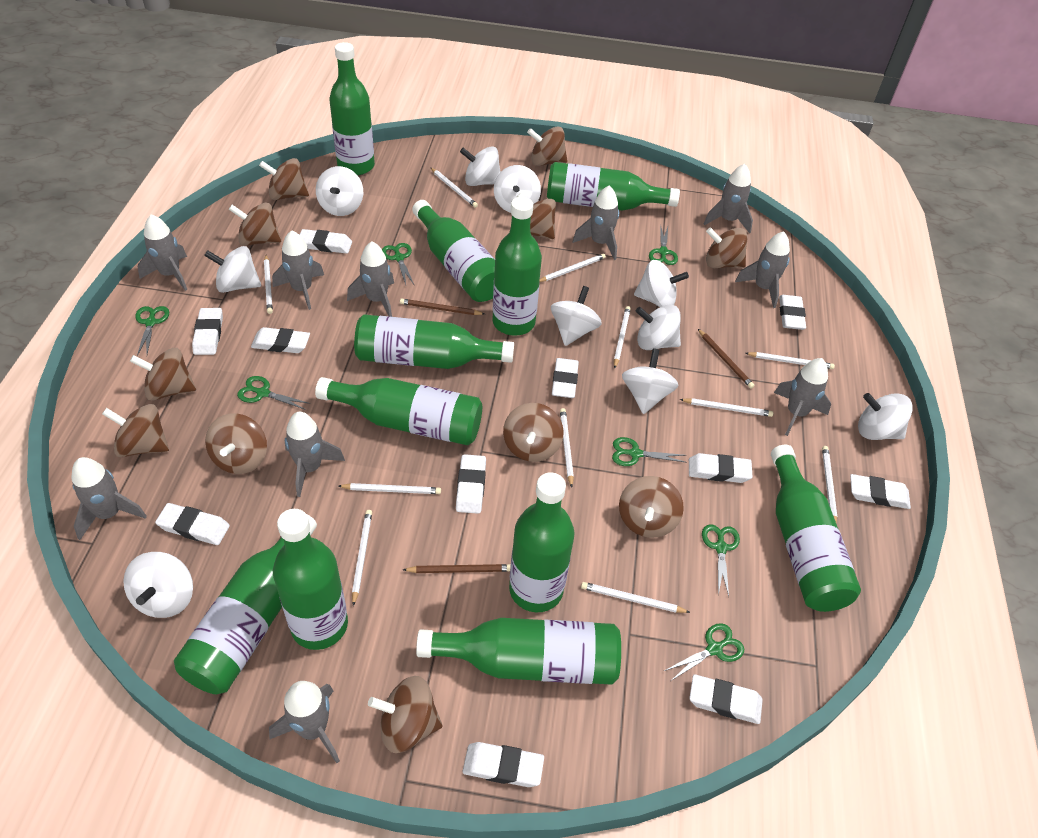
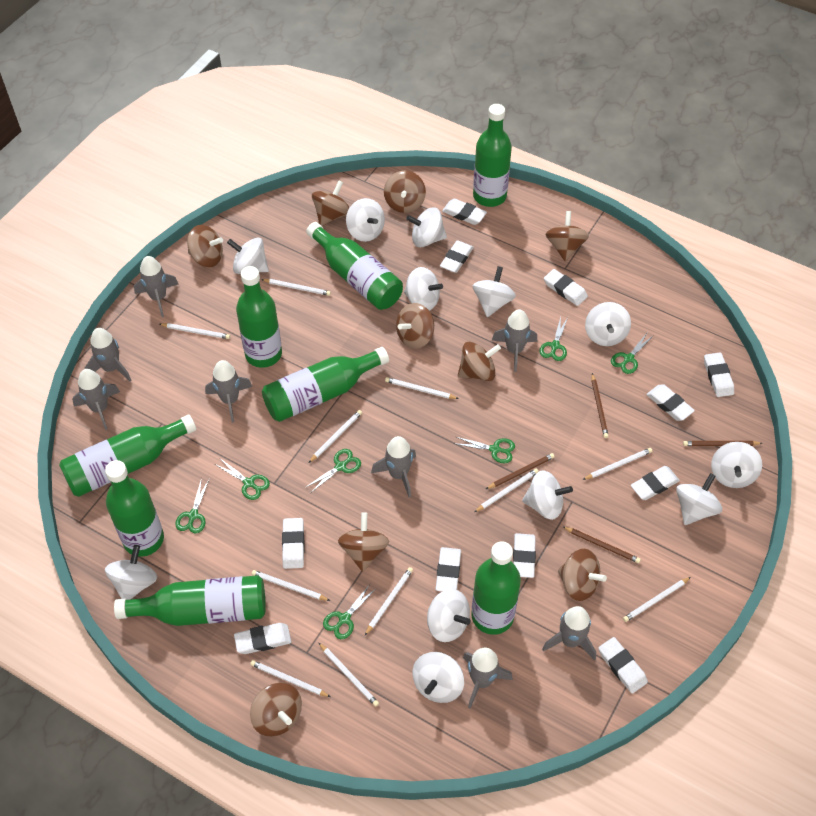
brown pencil: [400,299,485,315] [403,564,511,573] [698,329,755,388] = 3 -> [486,453,555,489] [562,526,641,563] [592,373,609,438] [683,441,762,446] = 4
brown spinning top: [102,404,169,457] [130,348,196,401] [205,413,267,474] [229,203,281,246] [259,158,309,200] [368,676,443,753] [503,403,564,462] [517,193,556,239] [527,127,567,166] [619,476,684,538] [706,227,748,268] = 11 -> [187,225,223,267] [250,683,302,736] [312,181,350,226] [338,512,389,572] [384,171,426,213] [396,303,434,349] [458,342,501,381] [546,211,589,262] [558,549,607,601] = 9
green bottle: [174,514,317,694] [273,509,348,650] [315,377,482,445] [329,42,375,175] [354,314,514,369] [412,200,495,302] [416,618,621,685] [492,197,542,336] [509,472,575,612] [547,162,680,211] [771,444,861,612] = 11 -> [59,414,196,497] [105,460,164,557] [114,575,266,626] [236,266,282,368] [262,347,389,422] [306,222,403,310] [471,541,521,635] [473,104,512,207] = 8
grey rocket: [71,457,147,540] [138,214,187,291] [269,681,340,763] [272,230,324,310] [285,412,345,497] [347,241,394,317] [573,186,619,260] [704,164,753,233] [735,231,790,308] [774,358,831,436] = 10 -> [72,369,120,430] [85,328,132,382] [134,256,179,317] [205,360,252,423] [371,436,416,497] [463,648,513,709] [492,309,537,372] [542,606,596,661] = 8
white spinning top: [124,552,193,618] [204,246,261,293] [316,166,363,216] [460,146,501,186] [494,165,541,213] [551,286,602,346] [622,348,679,414] [634,260,689,307] [636,305,681,350] [858,393,913,440] = 10 -> [105,545,157,600] [227,238,269,274] [346,198,385,242] [404,267,443,311] [406,207,447,247] [413,652,464,703] [427,589,471,642] [472,266,516,317] [522,470,573,520] [585,302,631,346] [676,473,722,525] [711,442,762,488] = 12

